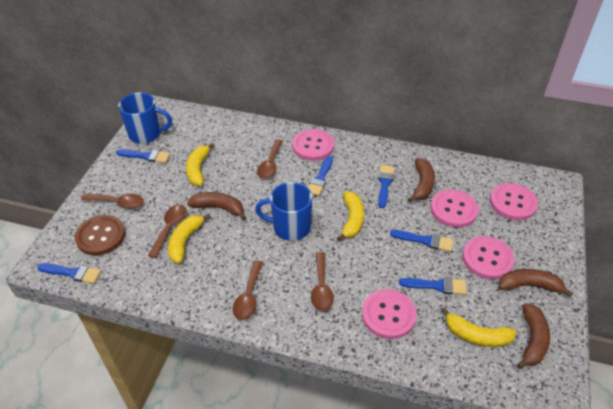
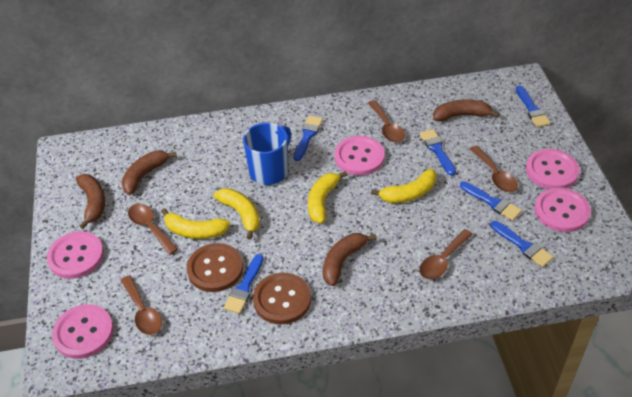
blue mug: [118,92,172,144] [255,182,312,241] = 2 -> [243,123,291,185] = 1
brown button: [75,215,125,255] = 1 -> [187,243,243,292] [253,273,311,324] = 2

